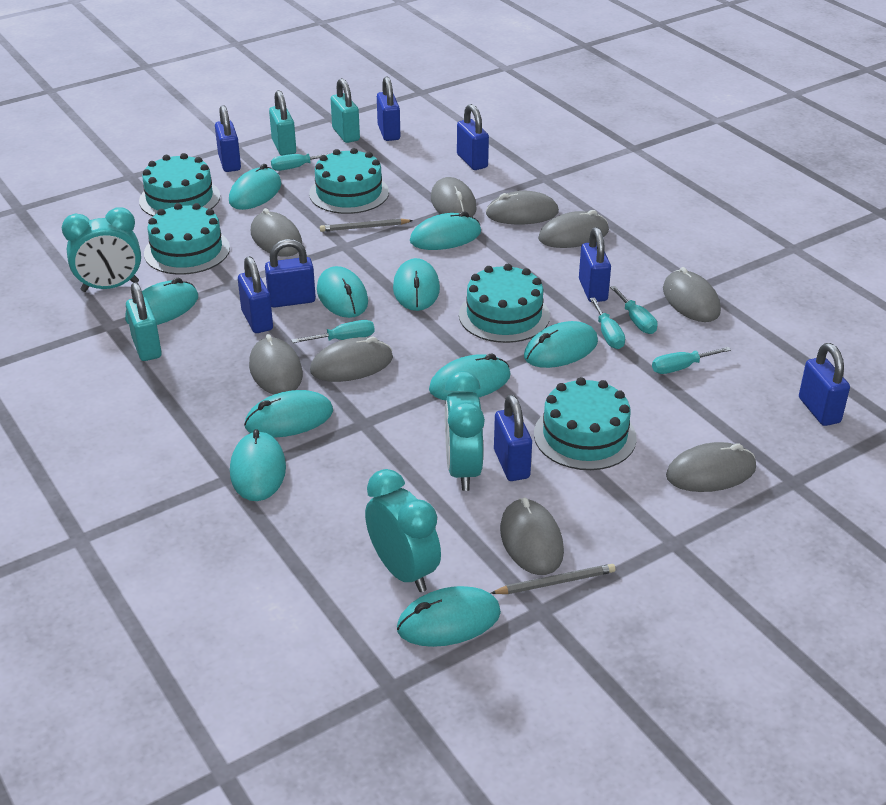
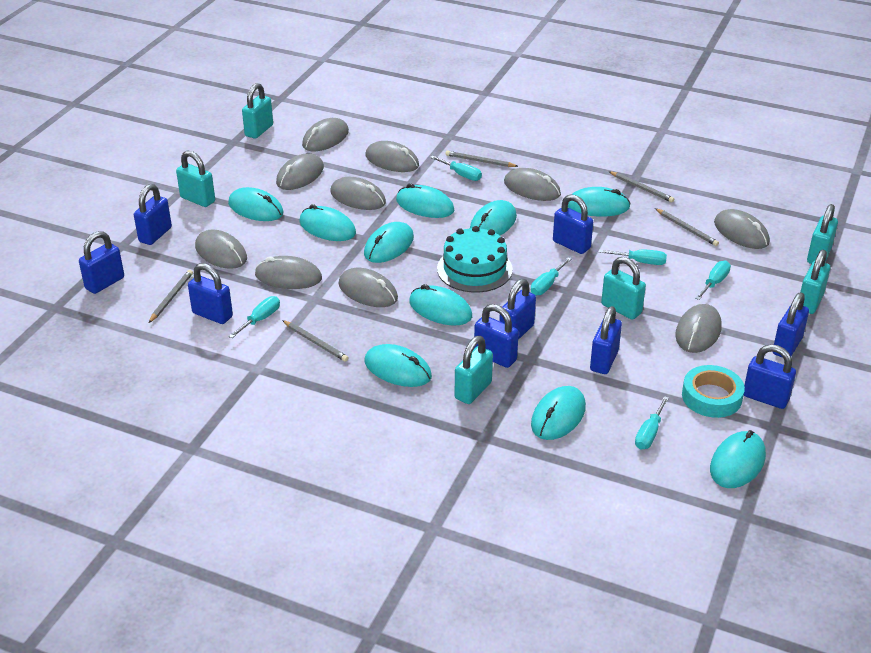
blue padlock: [215,105,241,172] [238,256,273,333] [265,239,316,308] [377,76,400,141] [457,104,489,170] [494,395,532,481] [579,227,611,302] [799,343,850,426] = 8 -> [79,231,124,294] [134,184,172,245] [188,263,233,324] [474,304,519,368] [499,279,536,340] [553,194,593,254] [590,306,622,374] [744,344,796,409] [773,292,809,358] = 9
grey mouse: [249,334,303,394] [251,208,302,257] [310,337,393,382] [431,177,477,217] [486,191,559,225] [500,498,564,575] [538,210,609,248] [663,267,721,322] [666,442,756,492] = 9 -> [195,229,247,269] [255,256,322,289] [276,153,324,190] [302,118,349,151] [330,177,386,210] [338,268,398,307] [366,141,419,172] [504,168,561,201] [675,304,722,353] [714,209,770,249] = 10
grey pencil: [320,218,413,232] [490,564,616,594] = 2 -> [149,270,193,323] [282,320,349,362] [446,150,519,167] [609,171,674,202] [655,208,719,246] = 5
turquoise cake: [139,153,220,216] [144,203,230,275] [309,148,389,214] [459,264,550,343] [534,377,637,470] = 5 -> [437,226,513,293] = 1
turquoise clock: [62,207,141,292] [365,469,441,592] [445,371,485,491] = 3 -> none = 0
turquoise padlock: [126,282,162,361] [269,90,296,156] [331,78,360,143] = 3 -> [176,150,215,207] [242,83,273,139] [455,336,493,404] [601,257,646,320] [800,250,830,314] [807,204,838,264] = 6
turquoise screwdriver: [271,153,331,171] [291,320,375,343] [590,297,625,349] [610,286,657,334] [652,347,731,374] = 5 -> [228,296,280,338] [430,155,482,181] [531,257,571,296] [599,249,667,265] [635,396,669,450] [695,261,731,300] = 6
turquoise tape: none = 0 -> [682,365,745,418] = 1

